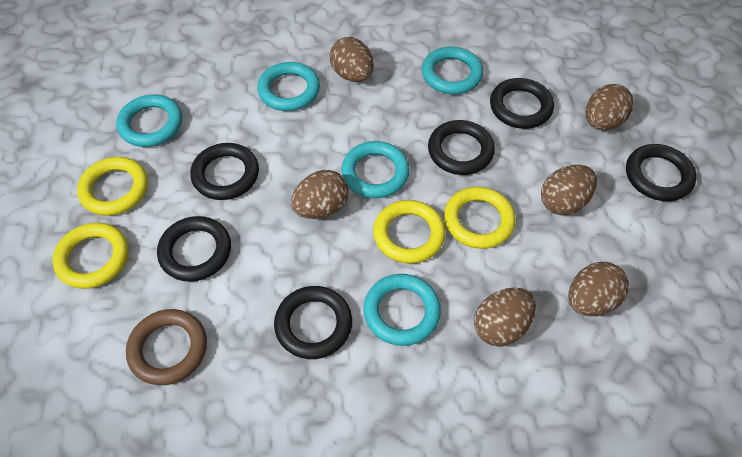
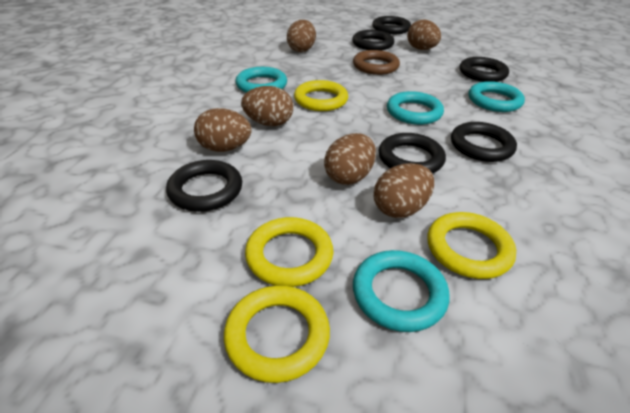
turquoise ring: [116,95,182,147] [257,62,320,111] [341,141,410,198] [363,274,441,346] [422,47,483,94] = 5 -> [236,67,287,93] [353,250,449,332] [387,91,444,125] [469,81,525,112] = 4

